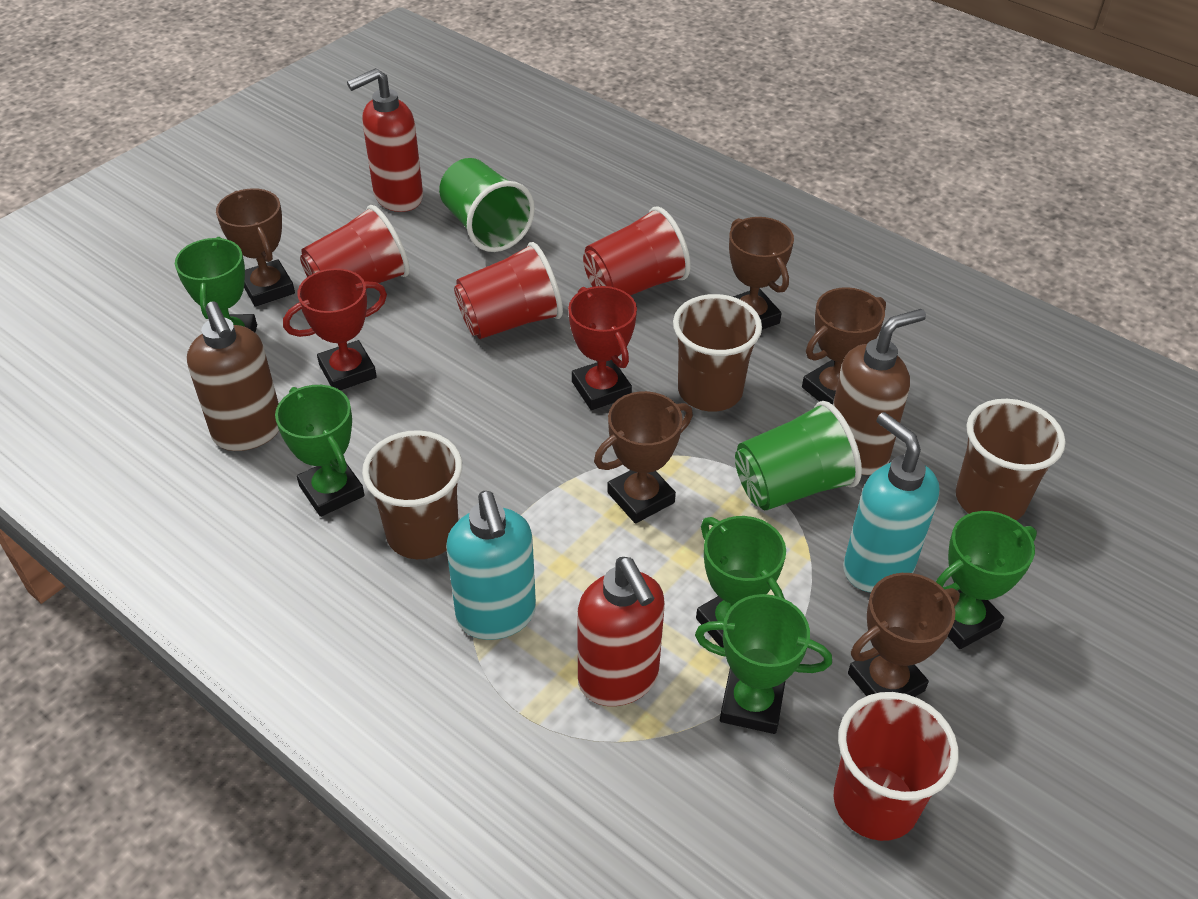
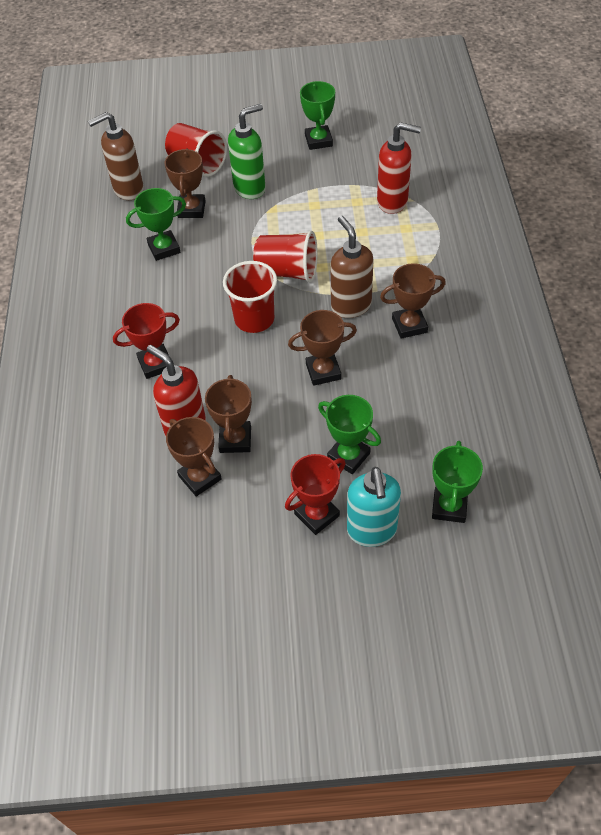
brown cup: [362,430,462,559] [673,294,762,411] [956,399,1066,520] = 3 -> none = 0
green cup: [439,158,535,252] [735,401,862,510] = 2 -> none = 0
green soap dispenser: none = 0 -> [228,104,266,199] = 1
green trophy: [175,237,257,333] [275,385,365,517] [695,594,832,734] [696,516,786,648] [936,511,1037,649] = 5 -> [126,188,186,261] [300,81,335,150] [318,395,381,474] [432,441,483,523] = 4
red cup: [300,205,410,289] [454,242,563,339] [583,206,691,296] [833,692,959,841] = 4 -> [165,123,227,177] [223,261,277,333] [253,231,318,283] = 3
turquoise soap dispenser: [446,491,536,640] [843,412,940,592] = 2 -> [347,467,401,547] = 1

